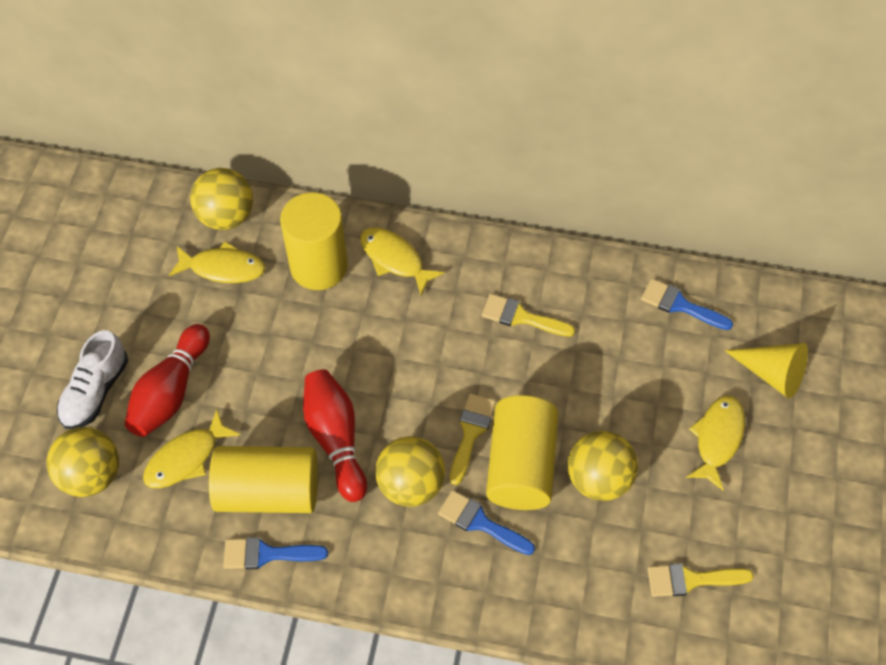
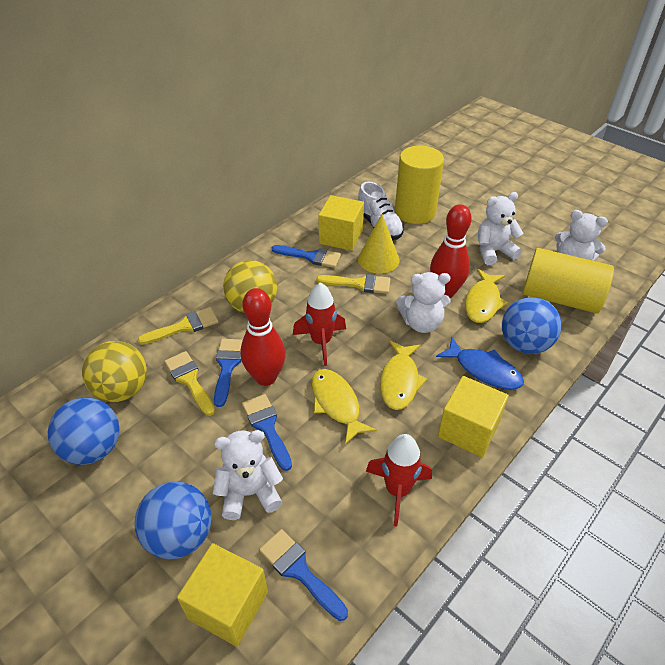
blue ball: none = 0 -> [48,398,119,465] [134,482,211,560] [502,297,561,354] = 3
blue brush: [224,537,328,569] [438,490,535,555] [641,279,733,330] = 3 -> [214,339,243,407] [242,394,292,471] [259,529,348,621] [272,245,341,268] = 4
blue fish: none = 0 -> [436,337,524,390] = 1
red rocket: none = 0 -> [293,282,346,366] [366,434,432,527] = 2
white teddy bear: none = 0 -> [213,430,283,520] [396,272,451,333] [478,192,523,265] [555,210,608,261] = 4
yellow ball: [46,427,119,497] [190,168,253,230] [375,436,445,507] [568,431,638,501] = 4 -> [82,341,147,402] [223,260,277,313] = 2
yellow cube: none = 0 -> [177,543,268,647] [318,195,364,251] [438,376,509,457] = 3
yellow cylinder: [209,446,318,513] [280,192,348,290] [486,395,558,510] = 3 -> [395,146,444,224] [523,248,614,314] = 2
yellow fish: [143,410,240,488] [169,241,265,283] [360,227,445,295] [686,396,745,491] = 4 -> [312,369,377,445] [380,340,427,410] [465,269,508,323] = 3

